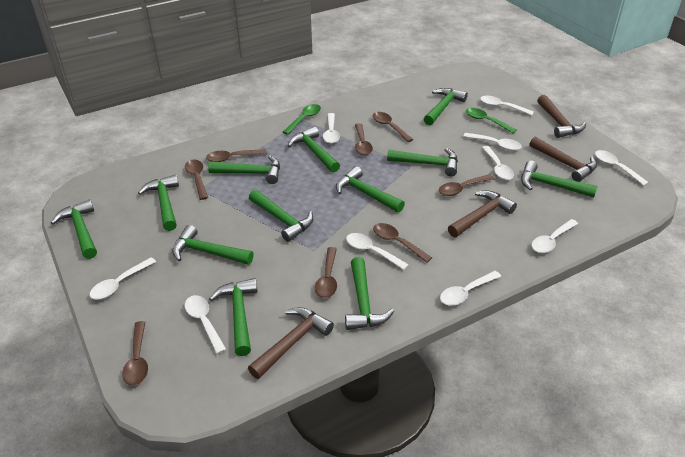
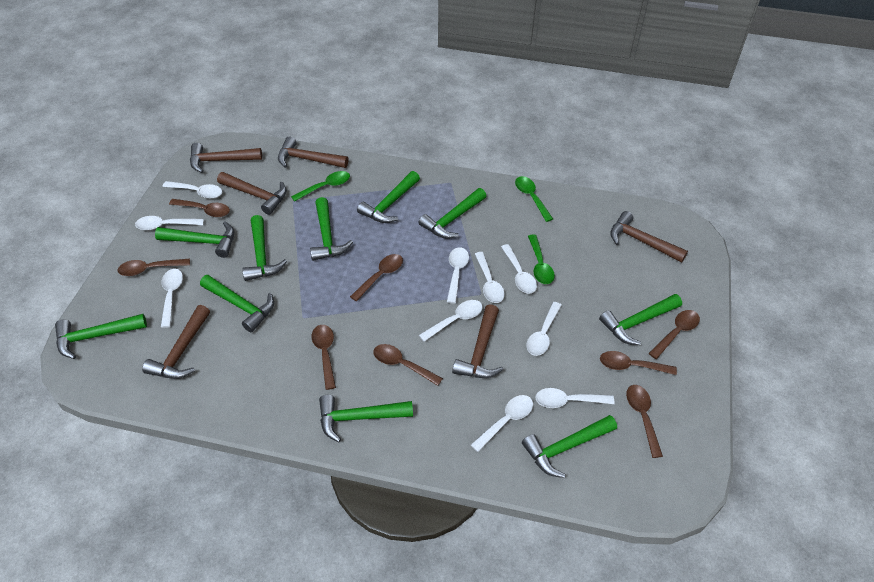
brown hammer: [248,307,334,379] [448,190,517,237] [529,137,597,182] [537,95,586,138] = 4 -> [142,305,210,379] [190,143,262,173] [217,172,287,215] [278,136,348,168] [452,304,503,378] [610,211,688,263] = 6
green hammer: [51,199,97,259] [138,175,179,231] [172,225,254,265] [208,155,280,184] [209,278,258,356] [249,190,313,242] [288,127,340,173] [336,166,405,213] [345,257,394,330] [387,148,458,176] [424,88,468,125] [521,161,598,197] = 12 -> [55,314,147,359] [155,221,234,258] [200,275,274,332] [242,215,287,281] [310,197,353,261] [319,395,413,442] [357,171,420,223] [418,188,486,239] [522,415,617,478] [599,294,682,345] = 10
green spoon: [283,104,321,135] [466,108,517,133] = 2 -> [291,171,350,202] [515,176,553,222] [528,234,555,284] = 3

